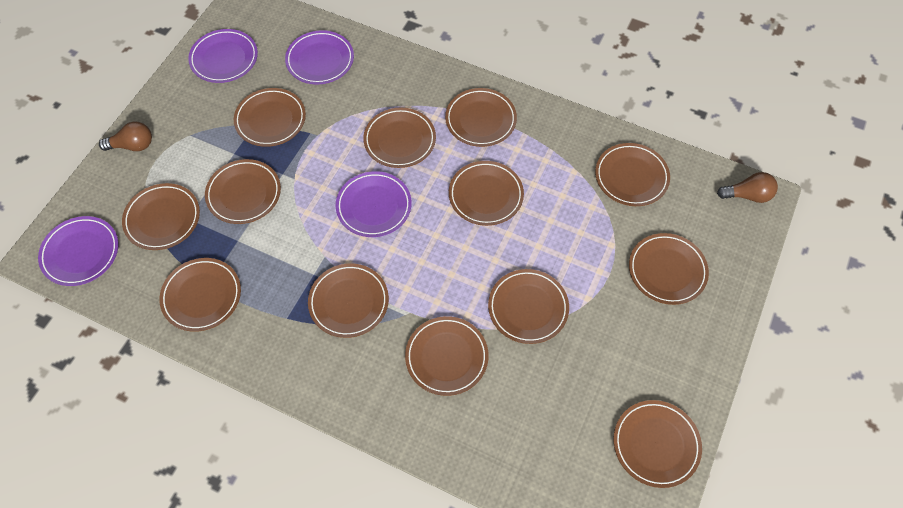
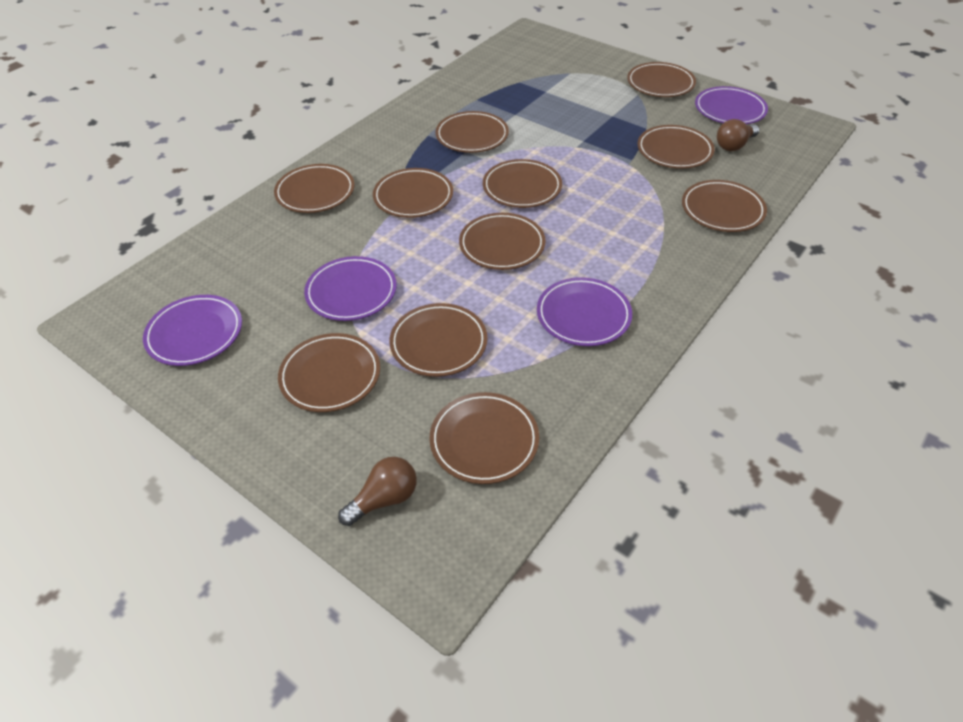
brown plate: [122,183,200,250] [159,258,241,332] [205,159,281,224] [234,88,306,147] [308,264,389,338] [363,108,436,168] [405,316,488,396] [445,88,517,147] [449,161,524,226] [488,269,569,344] [595,143,670,206] [614,400,702,488] [629,233,709,305] = 13 -> [274,164,355,213] [278,333,380,412] [373,168,453,218] [389,303,487,377] [430,392,539,484] [436,111,509,153] [459,213,546,270] [483,159,562,208] [627,62,696,97] [637,125,715,169] [682,180,767,232] = 11

